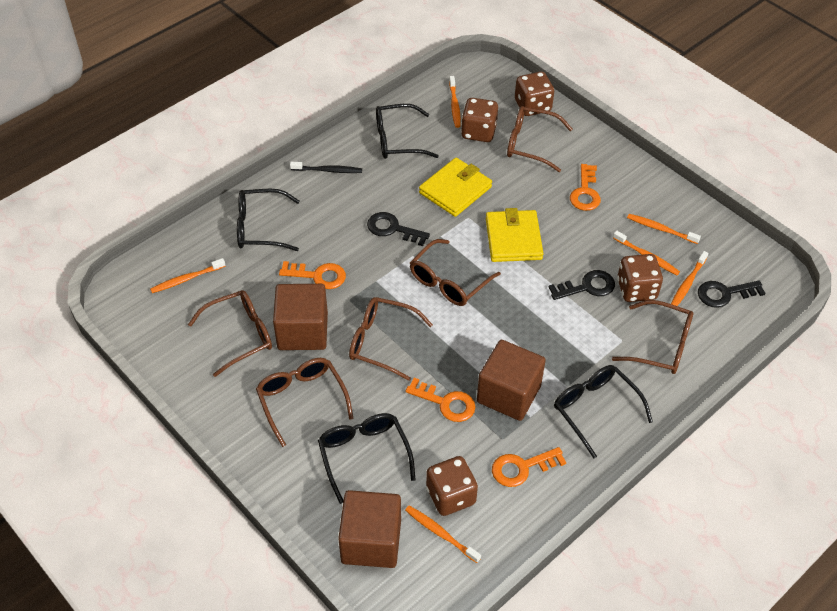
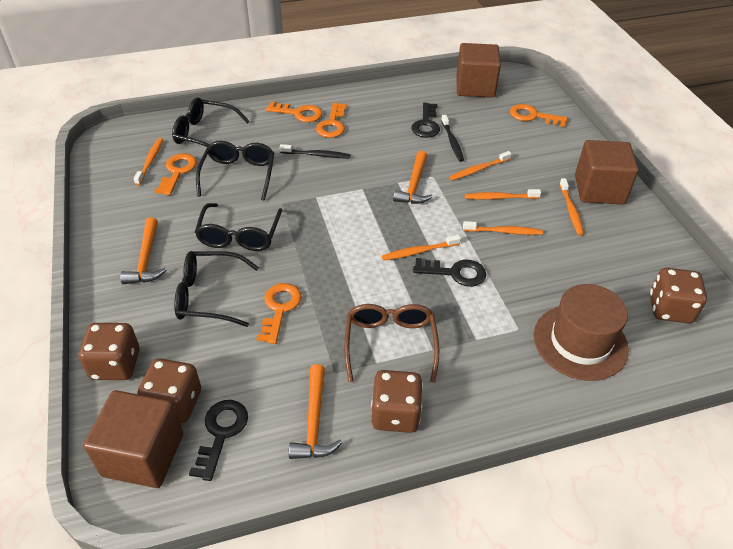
black toothbrush: [290,162,362,173] = 1 -> [280,144,351,159] [441,115,464,162] = 2
brown glasses: [188,290,272,377] [256,358,354,447] [349,297,433,381] [410,239,501,306] [507,106,573,172] [612,300,693,374] = 6 -> [344,304,439,383] = 1
brown hat: none = 0 -> [534,284,629,381] = 1
orange hammer: none = 0 -> [120,217,166,284] [289,364,342,459] [393,151,433,204] = 3
orange key: [279,261,346,289] [406,378,475,422] [492,447,566,487] [570,164,601,211] = 4 -> [155,154,197,195] [256,283,302,344] [266,101,322,122] [316,103,347,138] [510,104,568,127] = 5
yellow wallet: [419,158,492,217] [486,208,544,262] = 2 -> none = 0

